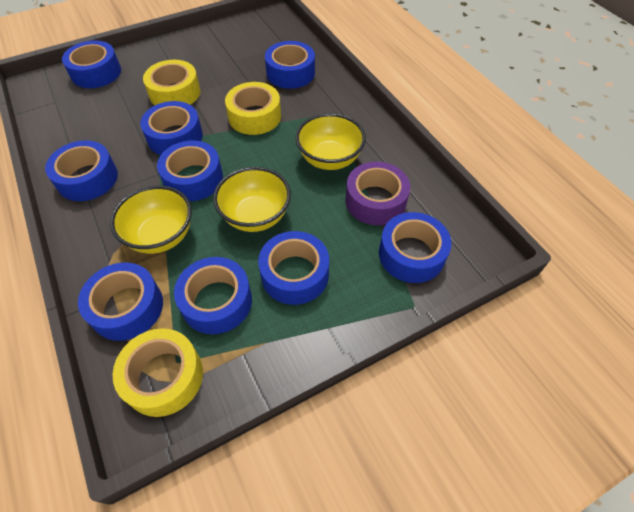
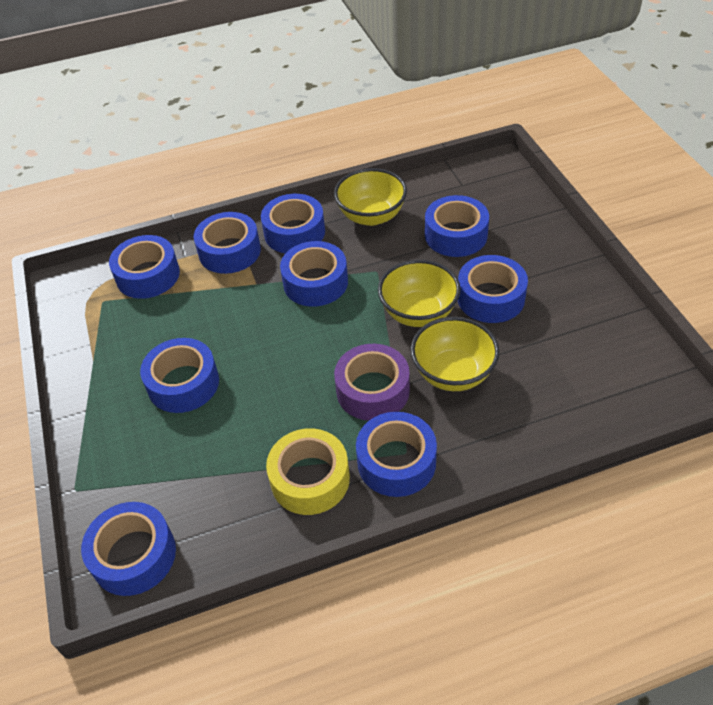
yellow tape: [113,328,203,417] [143,60,201,105] [225,82,281,135] = 3 -> [266,428,350,515] = 1

